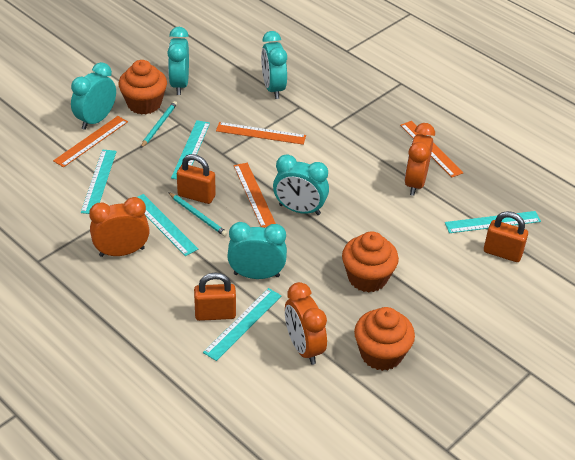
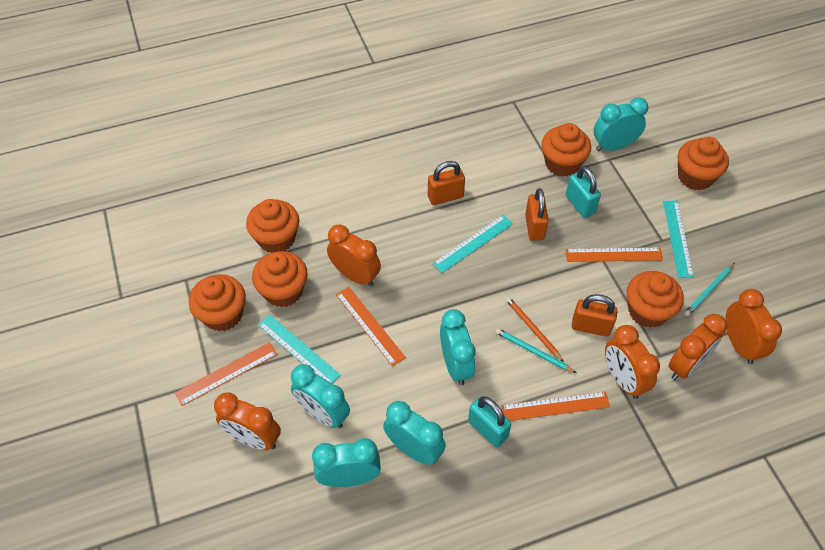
orange clock: [89,197,150,257] [285,282,327,365] [404,123,435,196] = 3 -> [214,393,281,450] [327,224,381,287] [605,325,660,399] [669,314,727,380] [725,289,782,364] = 5
orange cupcake: [119,60,167,114] [342,231,399,292] [354,307,415,371] = 3 -> [189,274,246,332] [246,199,300,253] [252,251,308,307] [541,123,591,177] [627,271,684,328] [678,137,729,190] = 6
orange pencil: none = 0 -> [506,297,564,362] = 1
turquoise padlock: none = 0 -> [468,396,511,448] [566,166,601,218] = 2
turquoise ruler: [81,149,117,214] [138,194,198,256] [171,120,210,179] [203,288,282,361] [445,211,541,233] = 5 -> [258,314,341,384] [432,215,513,273] [663,201,694,278] = 3

